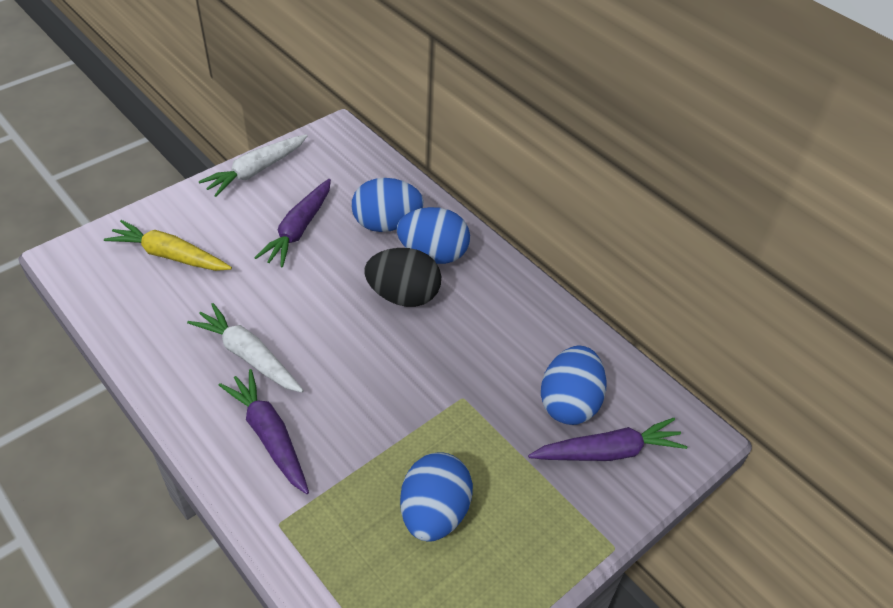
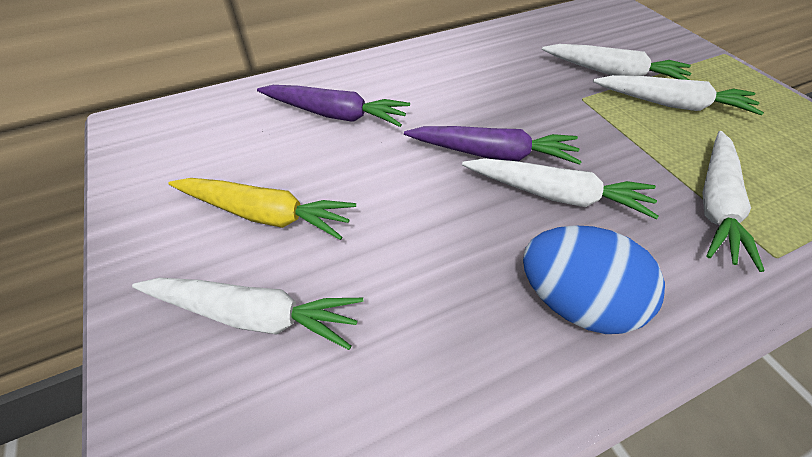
black egg: [364,248,441,307] = 1 -> none = 0
blue egg: [352,178,424,232] [397,207,470,264] [400,452,473,542] [541,346,607,425] = 4 -> [523,225,665,334] = 1
purple carrot: [219,369,309,494] [254,179,331,267] [528,418,687,461] = 3 -> [257,85,410,127] [404,126,582,165] = 2
white carrot: [187,303,304,393] [198,135,307,197] = 2 -> [132,278,363,350] [462,158,659,219] [542,44,692,80] [593,75,764,115] [702,131,765,272] = 5

